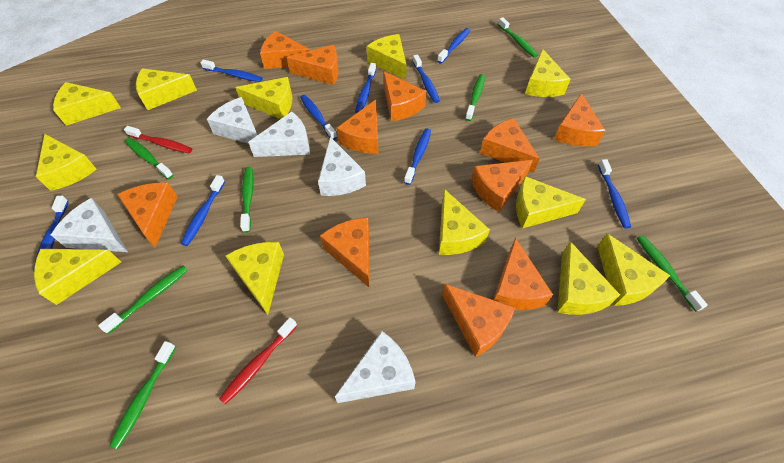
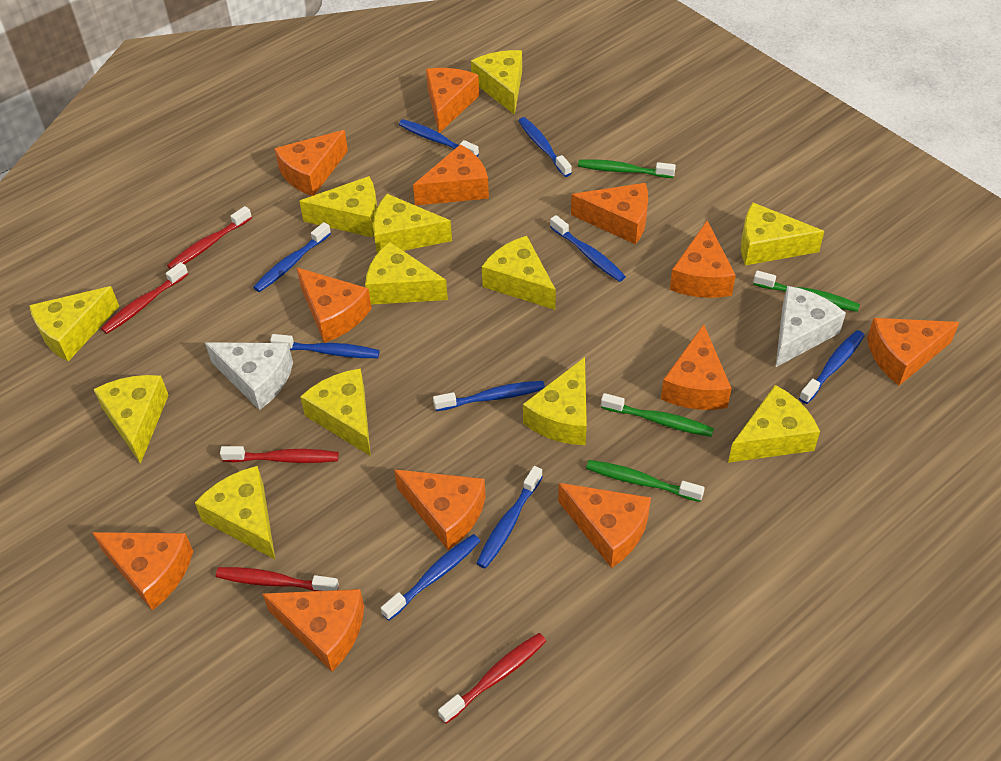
green toothbrush: [98,265,188,334] [109,341,176,449] [125,138,173,179] [240,167,253,233] [465,74,485,121] [498,17,538,58] [637,235,708,312] = 7 -> [578,159,676,178] [586,460,705,502] [601,393,714,437] [753,270,860,312] = 4
orange cheese: [117,183,178,247] [260,31,310,69] [286,45,339,85] [320,218,369,287] [337,100,378,154] [383,71,426,121] [442,283,515,357] [471,160,533,212] [480,118,540,173] [493,238,553,310] [554,93,605,146] = 11 -> [92,532,193,610] [262,589,364,671] [274,130,348,196] [297,268,372,343] [394,469,486,550] [413,144,489,205] [426,68,479,133] [558,483,651,568] [571,183,648,244] [661,324,732,410] [670,221,736,298] [867,318,960,386] = 12
red toothbrush: [124,126,192,153] [219,317,297,405] = 2 -> [101,262,188,334] [167,206,252,269] [216,567,339,591] [220,446,339,463] [438,633,546,724] = 5
white cheese: [51,198,128,252] [207,97,257,144] [248,112,310,157] [318,137,366,196] [335,331,416,403] = 5 -> [205,342,293,410] [776,286,846,367] = 2

